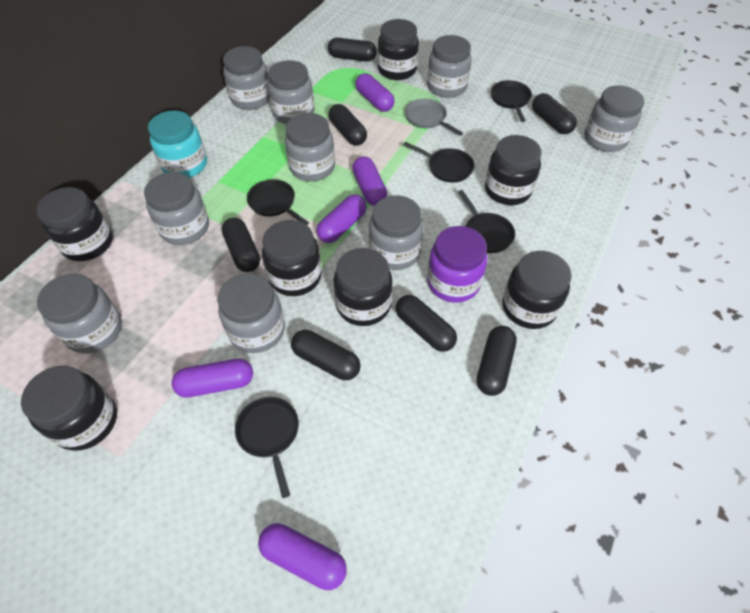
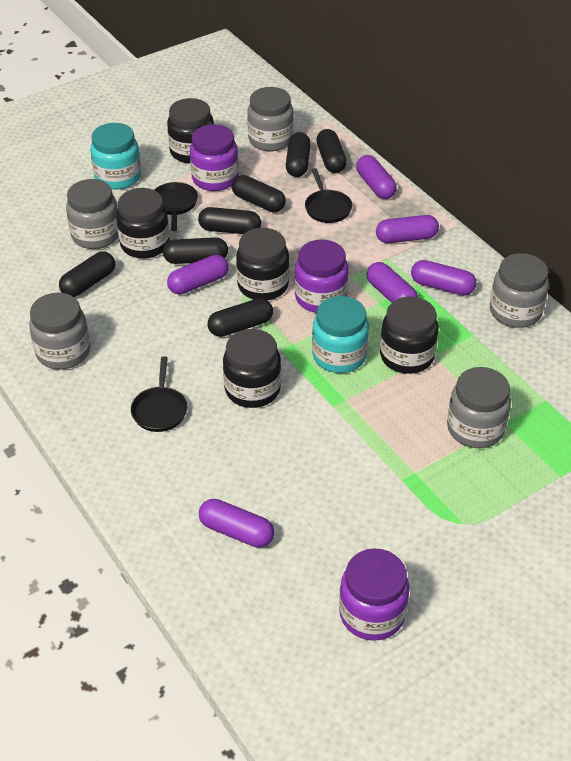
black jar: [21,366,117,451] [37,187,113,261] [262,220,322,296] [333,248,393,326] [378,19,419,80] [485,135,542,205] [503,251,572,329] = 7 -> [116,188,170,259] [167,98,214,163] [223,329,281,408] [236,228,289,300] [380,297,439,374] = 5
black pan: [235,397,299,498] [247,179,309,225] [403,142,474,183] [458,190,515,253] [491,80,532,122] = 5 -> [131,356,187,432] [155,182,198,231] [305,168,352,223] = 3
grey jar: [37,274,122,353] [144,172,209,245] [218,273,285,353] [223,46,269,110] [268,60,314,124] [285,113,335,182] [369,195,424,270] [427,35,472,98] [584,85,644,152] = 9 -> [29,293,90,370] [66,179,118,249] [247,87,294,151] [447,367,511,448] [490,253,549,328] = 5
grey pan: [405,99,463,136] = 1 -> none = 0
purple capsule: [172,359,253,398] [258,523,347,590] [316,194,367,243] [353,156,387,206] [355,73,394,112] = 5 -> [167,255,229,295] [199,499,274,548] [356,155,397,199] [367,262,418,303] [376,215,439,243] [411,260,477,296] = 6
purple jar: [427,226,487,303] = 1 -> [190,124,239,191] [294,239,348,313] [339,548,409,641] = 3
turquoise jar: [148,110,207,178] = 1 -> [90,123,141,190] [312,296,369,373] = 2

